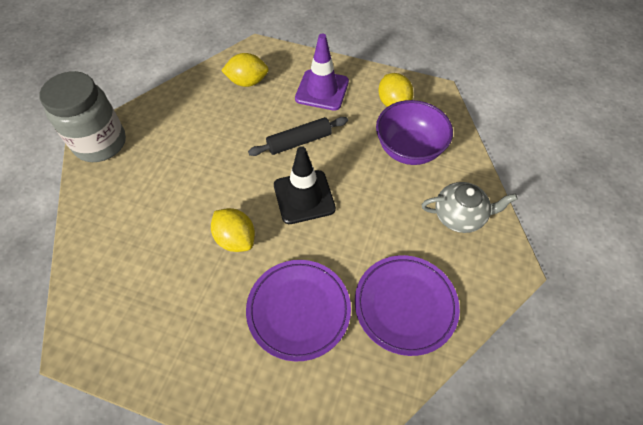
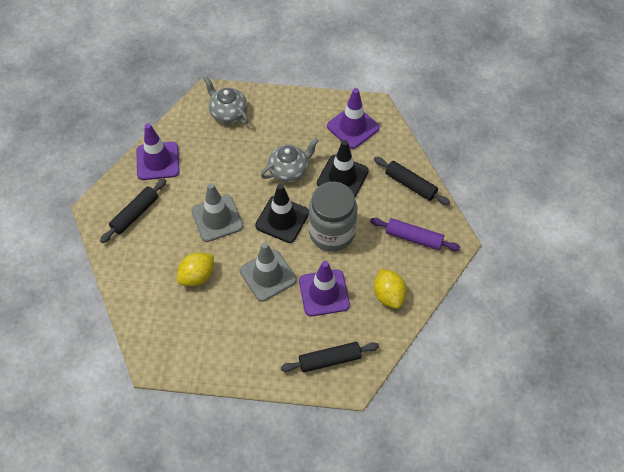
black rolling pin: [248,117,348,156] = 1 -> [100,179,166,243] [281,342,379,372] [374,157,451,205] = 3
black traffic cone: [274,146,336,224] = 1 -> [255,184,309,243] [317,140,369,197] = 2
grey teapot: [421,182,517,233] = 1 -> [204,76,249,124] [261,138,319,182] = 2
grey traffic cone: none = 0 -> [191,183,243,242] [240,242,297,302] = 2
purple bowl: [376,100,453,165] = 1 -> none = 0
purple plate: [246,260,351,362] [355,255,460,356] = 2 -> none = 0
purple rolling pin: none = 0 -> [370,218,460,251] = 1
purple traffic cone: [295,34,349,111] = 1 -> [137,123,180,180] [299,261,350,316] [327,88,380,149] = 3
yellow lemon: [211,208,255,252] [221,53,269,87] [378,73,414,107] = 3 -> [177,252,214,286] [374,268,407,309] = 2

